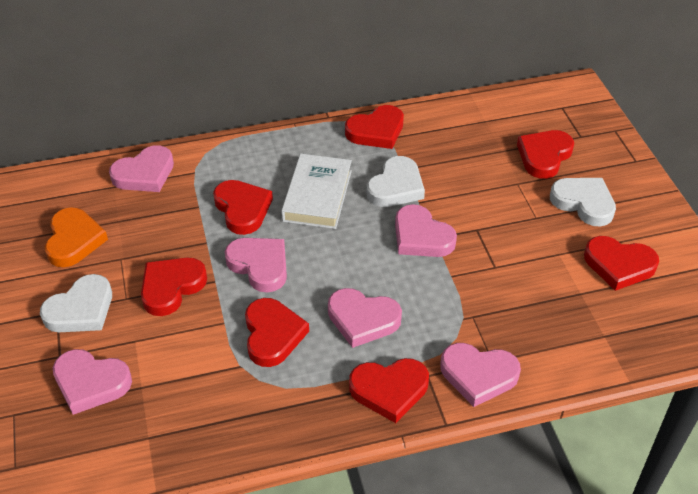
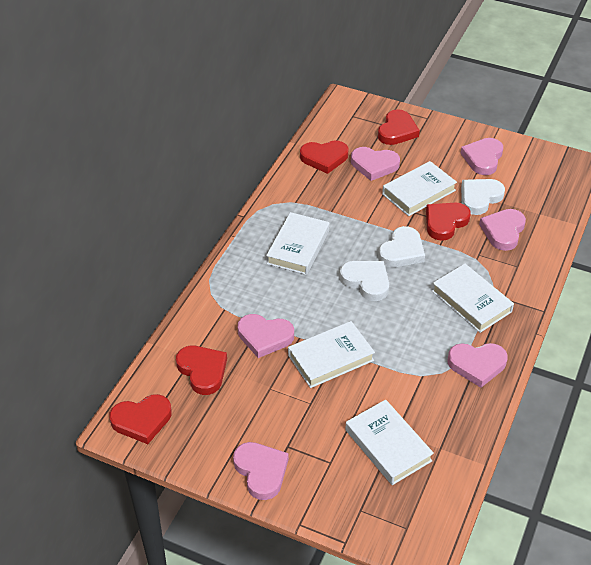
orange heart: [45,207,108,267] = 1 -> none = 0
red heart: [141,258,207,316] [213,180,273,235] [245,298,309,367] [345,105,404,149] [349,358,429,423] [517,130,574,179] [584,236,659,291] = 7 -> [109,394,172,444] [176,346,227,395] [300,140,349,174] [378,109,420,145] [426,202,471,241] = 5
white book: [281,154,352,229] = 1 -> [266,212,329,275] [288,321,375,388] [345,400,434,485] [382,161,457,216] [432,264,514,333] = 5

